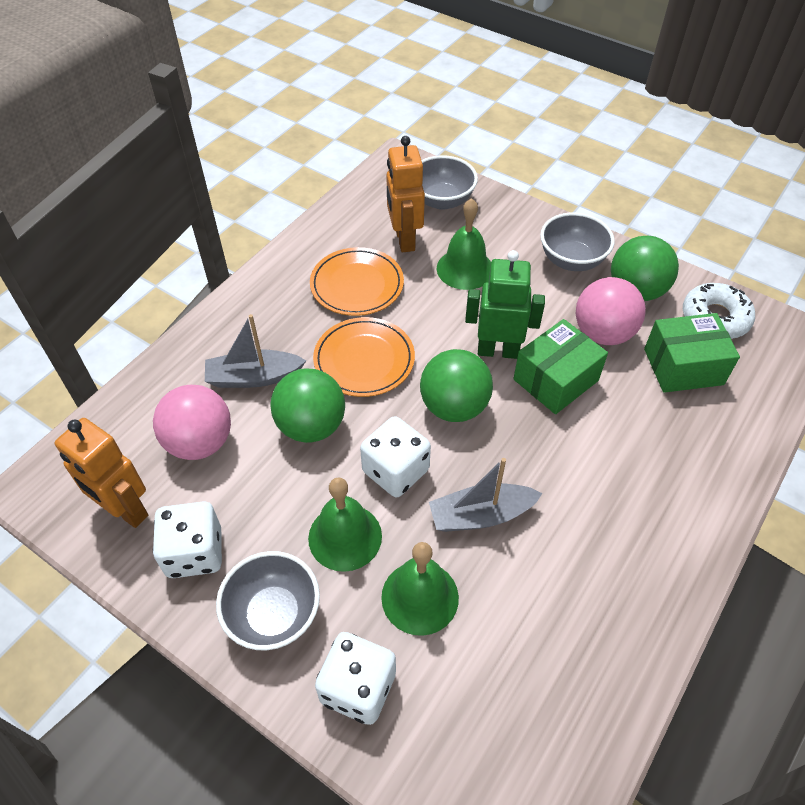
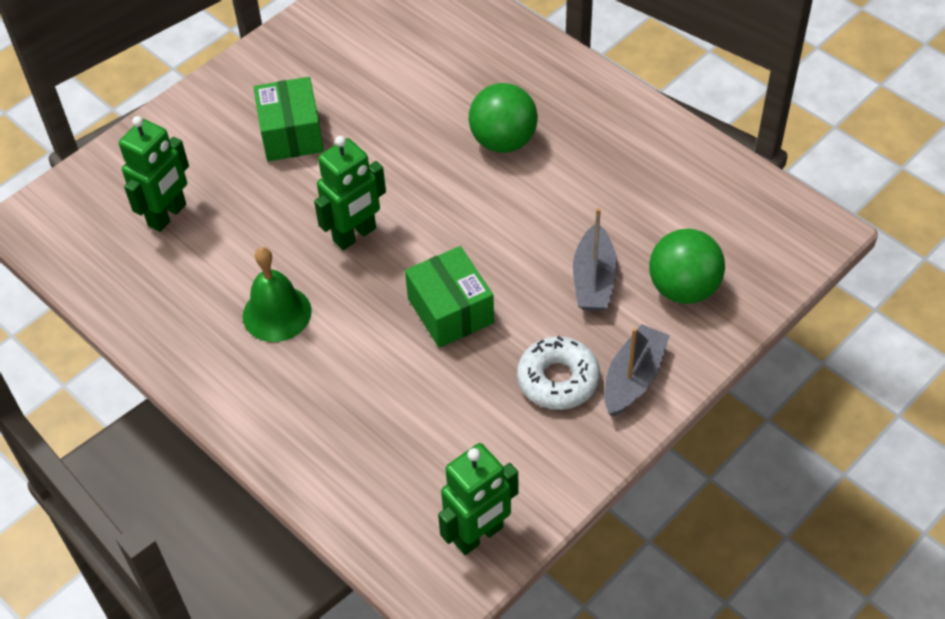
green ball: [270,368,345,443] [420,349,493,422] [611,236,679,301] = 3 -> [469,83,538,153] [649,229,725,304] = 2
green bell: [308,477,382,572] [381,542,459,636] [437,198,491,290] = 3 -> [243,247,312,342] = 1
green robot: [465,250,545,359] = 1 -> [119,116,189,232] [314,136,386,250] [438,443,518,555] = 3
grey bowl: [216,551,320,650] [421,155,478,210] [540,213,615,271] = 3 -> none = 0
orange plate: [310,247,404,316] [313,317,415,397] = 2 -> none = 0
orange robot: [54,418,148,528] [386,136,425,252] = 2 -> none = 0
pink ball: [153,385,231,460] [576,277,646,345] = 2 -> none = 0
white dice: [153,501,222,578] [315,632,396,725] [360,416,431,497] = 3 -> none = 0

